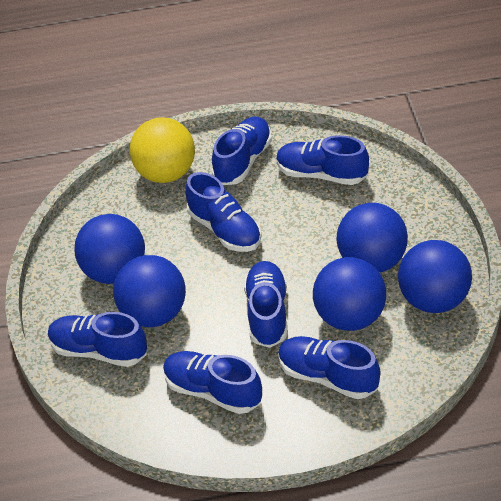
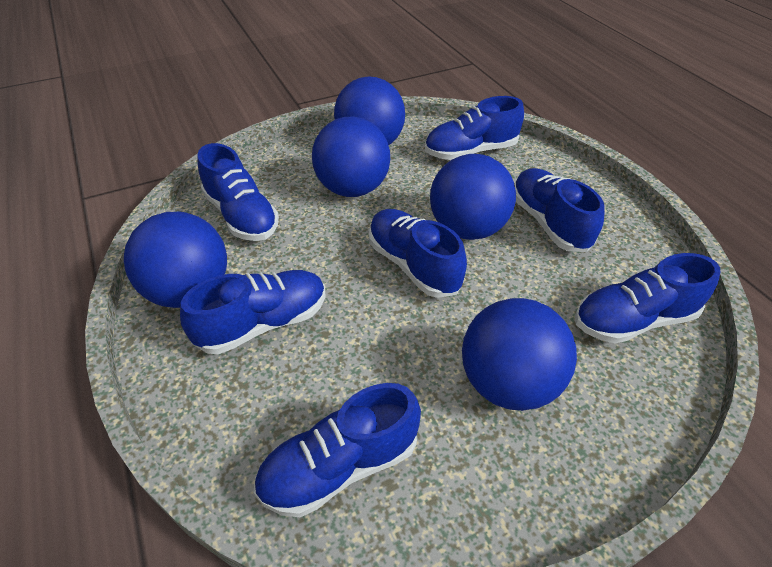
yellow ball: [129,117,195,183] = 1 -> none = 0

